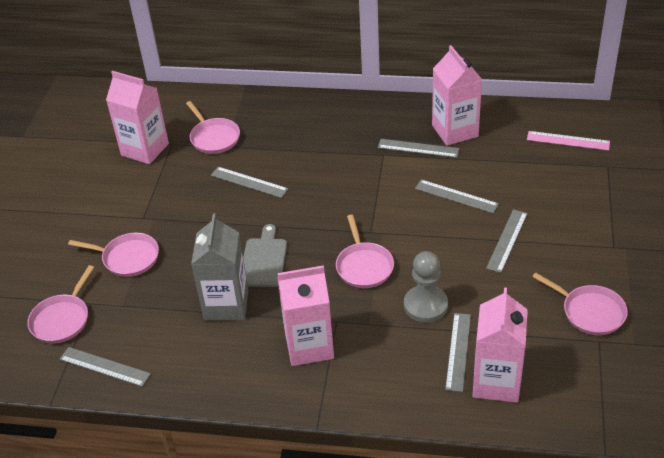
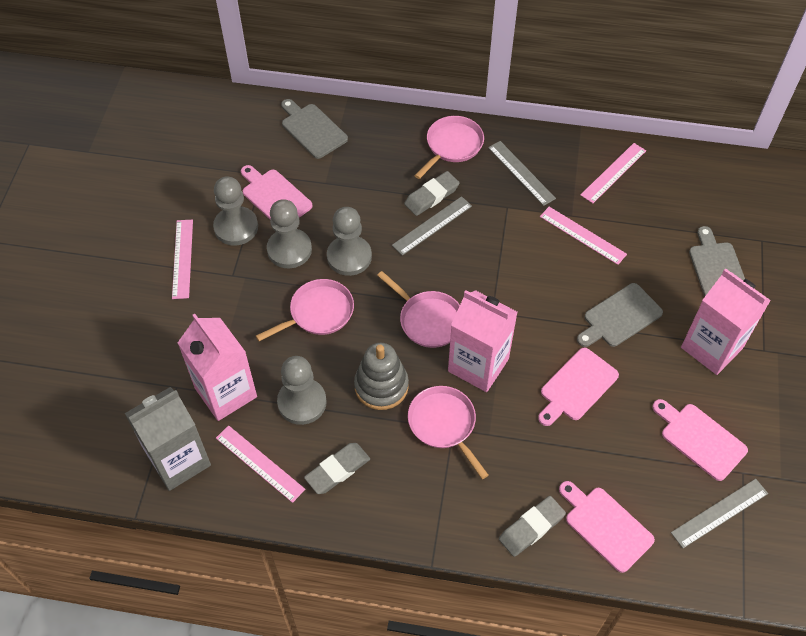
grey cutting board: [243,224,287,287] = 1 -> [281,99,348,159] [577,283,663,347] [689,226,745,297] = 3
grey eraser: none = 0 -> [304,443,370,494] [404,171,460,216] [499,496,566,557] = 3
grey pawn: [404,251,448,323] = 1 -> [213,176,258,245] [267,199,312,268] [277,356,327,425] [327,207,372,276] = 4
grey ruler: [60,347,151,387] [211,167,288,198] [378,139,459,158] [415,180,499,213] [445,313,471,392] [486,209,528,273] = 6 -> [392,196,472,256] [488,141,556,206] [671,479,768,548] = 3
grey stacking toy: none = 0 -> [354,343,409,410] = 1
pink carton: [106,71,169,164] [277,265,334,366] [432,45,482,146] [472,288,528,403] = 4 -> [178,314,257,421] [448,290,518,392] [681,268,771,375] = 3
pink cutting board: none = 0 -> [241,165,313,219] [538,348,619,426] [559,481,655,573] [652,399,748,481] = 4
pink pan: [27,265,94,344] [68,233,159,277] [186,101,240,154] [336,215,394,288] [532,273,628,335] = 5 -> [256,279,354,341] [377,271,460,348] [408,386,488,479] [414,116,484,179] = 4
pink ruler: [527,131,610,150] = 1 -> [172,220,193,299] [216,425,305,503] [540,207,627,265] [580,143,646,203] = 4

